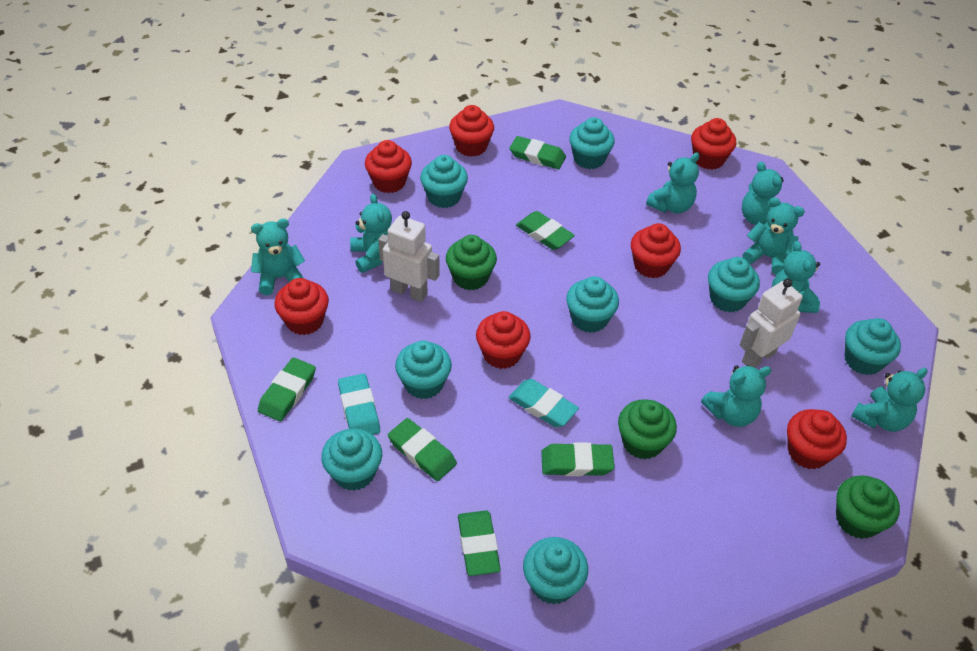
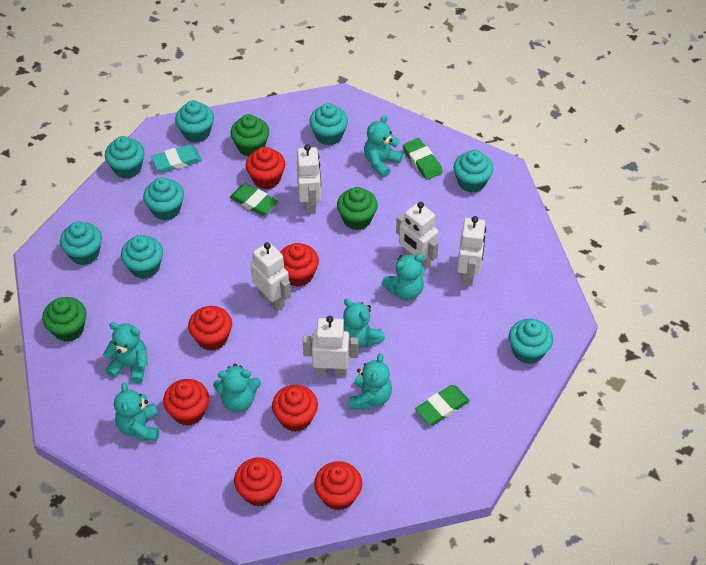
green eraser: [258,358,316,421] [388,418,457,481] [458,510,501,576] [509,136,566,169] [516,211,575,250] [541,442,614,476] = 6 -> [230,183,278,216] [403,138,443,180] [415,385,470,425] = 3
turquoise eraser: [338,374,380,435] [509,379,579,427] = 2 -> [151,145,202,173] = 1
turquoise teddy bear: [251,218,305,295] [350,194,392,273] [646,152,699,213] [701,365,771,427] [742,162,784,225] [743,197,805,275] [772,241,820,313] [851,368,927,432] = 8 -> [103,322,148,384] [114,382,159,441] [213,364,261,412] [343,299,385,348] [350,353,392,409] [364,115,403,178] [382,254,425,300] = 7
white robot: [378,211,440,302] [739,279,803,368] = 2 -> [250,242,291,312] [296,144,321,215] [303,316,359,377] [396,202,439,270] [457,216,486,286] = 5

